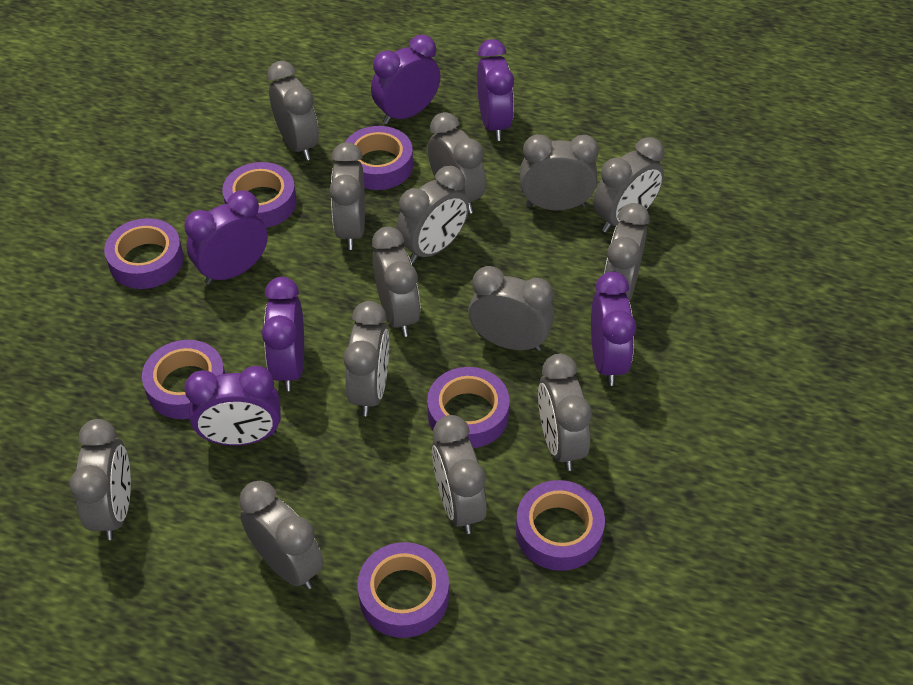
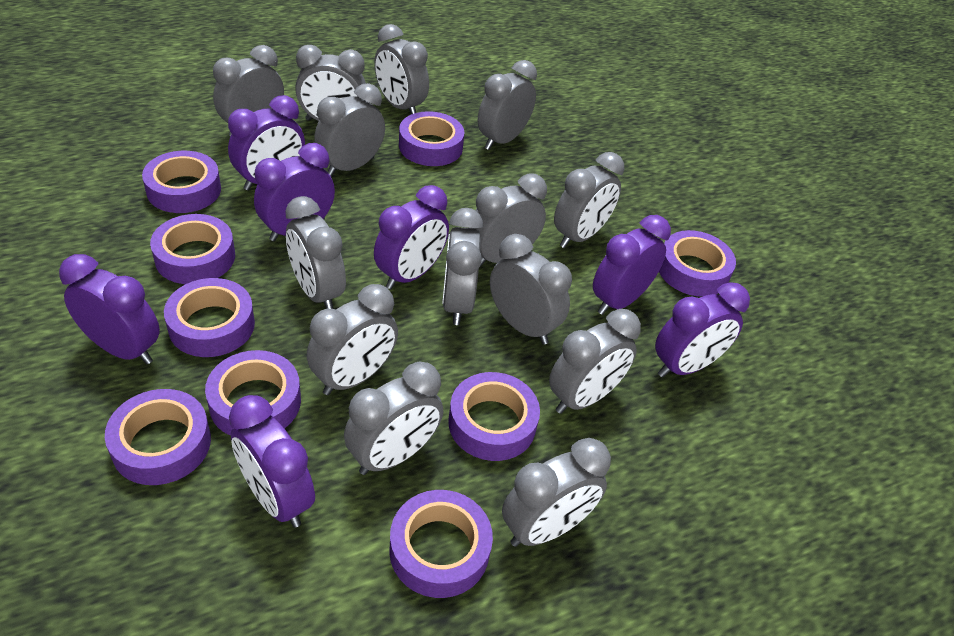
purple clock: [184,366,281,446] [185,190,268,285] [262,277,304,391] [371,35,441,125] [477,39,514,141] [591,272,636,386] = 6 -> [59,254,160,364] [228,95,305,191] [229,395,315,528] [254,143,335,241] [374,185,449,289] [593,215,671,315] [655,282,750,378] = 7
purple tape: [104,218,184,289] [142,340,225,419] [222,162,297,228] [346,126,413,190] [358,542,449,638] [427,367,510,448] [516,480,605,571] = 7 -> [105,389,211,485] [142,151,221,213] [150,214,235,284] [164,278,255,357] [205,350,301,436] [389,490,493,598] [399,111,464,166] [448,372,540,461] [659,230,736,297] = 9

